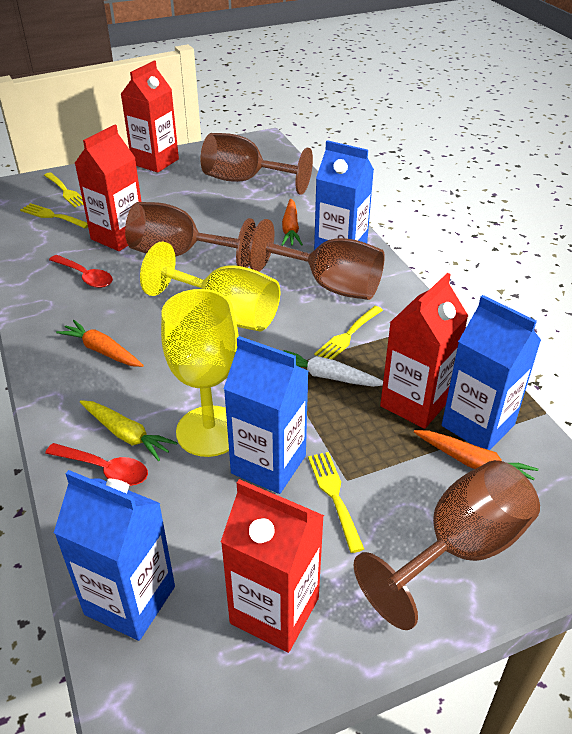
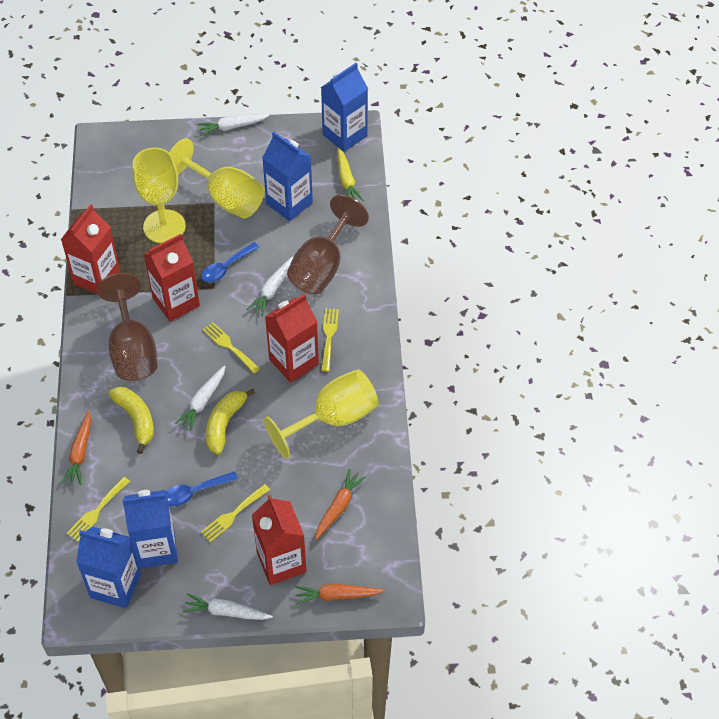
blue spoon: none = 0 -> [166,471,238,506] [201,242,259,283] = 2
brown goblet: [125,202,256,268] [200,133,313,195] [248,219,385,300] [353,460,540,630] = 4 -> [97,273,158,381] [287,195,369,294] = 2
red spoon: [45,443,148,486] [49,255,113,288] = 2 -> none = 0
white carrot: [284,350,383,387] = 1 -> [174,365,225,431] [183,593,273,620] [197,114,269,136] [247,257,293,316] = 4
yellow banana: none = 0 -> [108,387,154,454] [206,389,255,455] = 2
yellow goblet: [140,242,280,332] [161,289,239,457] = 2 -> [133,147,186,243] [169,138,265,219] [264,369,379,459] = 3

